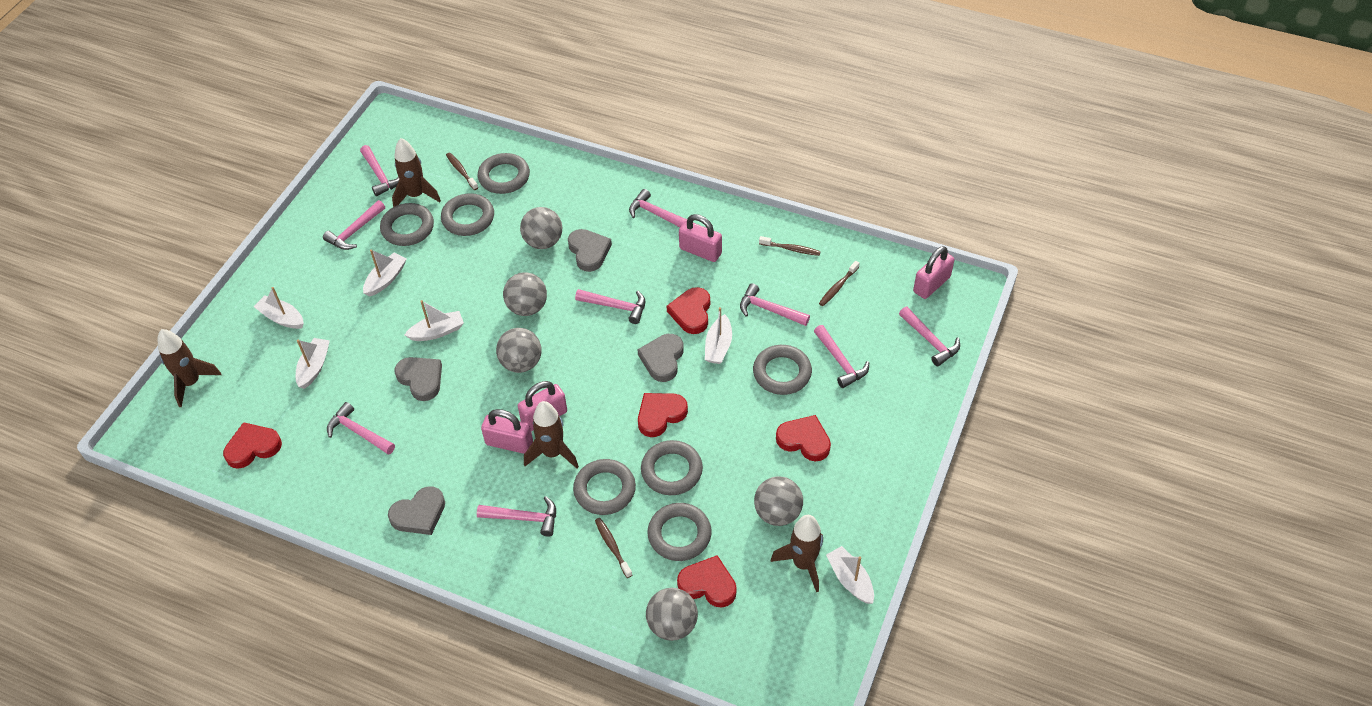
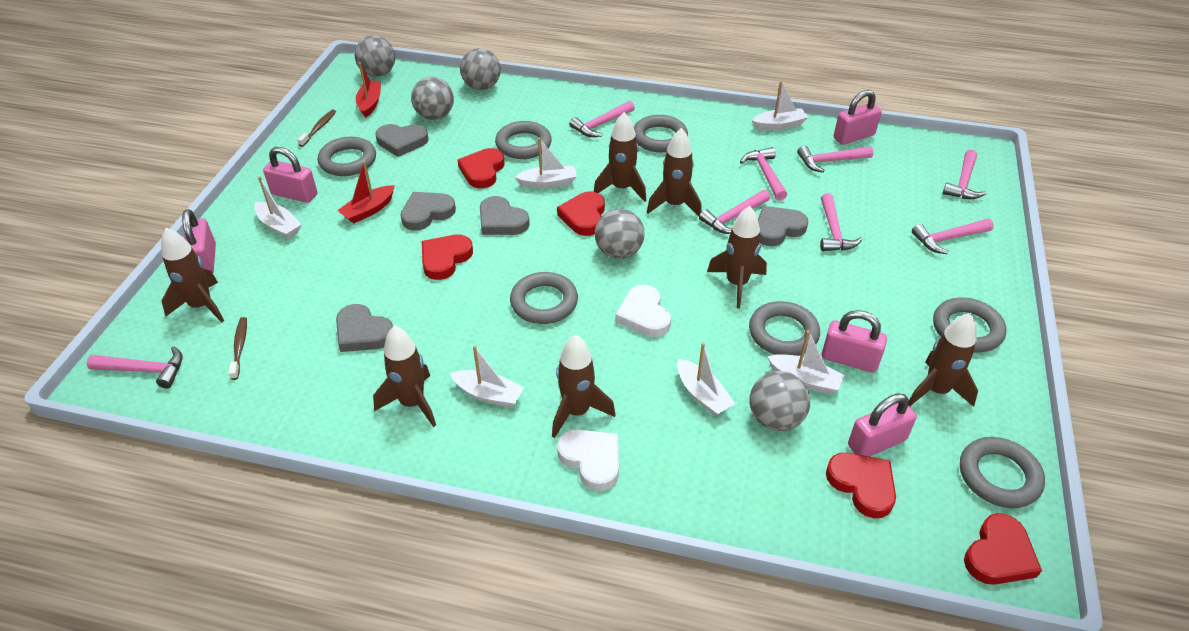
brown rocket: [157,329,221,407] [392,138,441,207] [524,401,579,468] [771,515,823,592] = 4 -> [161,228,224,323] [373,326,436,427] [552,334,616,438] [594,112,646,202] [647,128,702,216] [707,206,767,308] [908,313,978,407] = 7
brown toothbrush: [446,152,478,190] [595,518,632,578] [759,236,821,256] [819,261,860,306] = 4 -> [228,317,247,380] [297,110,336,147] = 2
grey heart: [388,486,445,535] [395,357,442,401] [568,229,612,272] [637,334,684,382] = 4 -> [336,304,393,352] [375,124,428,157] [400,192,456,231] [480,196,530,235] [758,206,808,246] = 5
pink hammer: [323,200,385,250] [327,402,395,455] [360,145,399,196] [477,496,556,537] [575,289,646,324] [629,189,687,227] [740,283,810,326] [814,325,869,388] [899,307,960,367] = 9 -> [87,346,183,389] [569,101,635,137] [699,190,770,234] [740,147,787,201] [797,146,873,173] [820,193,863,251] [912,219,994,254] [943,150,986,199] = 8
pink padlock: [481,409,533,454] [518,381,567,431] [679,214,722,262] [913,246,955,299] = 4 -> [182,209,216,273] [263,147,317,203] [822,310,887,373] [834,90,881,145] [848,393,917,457] = 5
red boat: none = 0 -> [337,161,395,224] [356,62,381,117] = 2
white heart: none = 0 -> [557,429,619,491] [615,285,671,337] = 2

